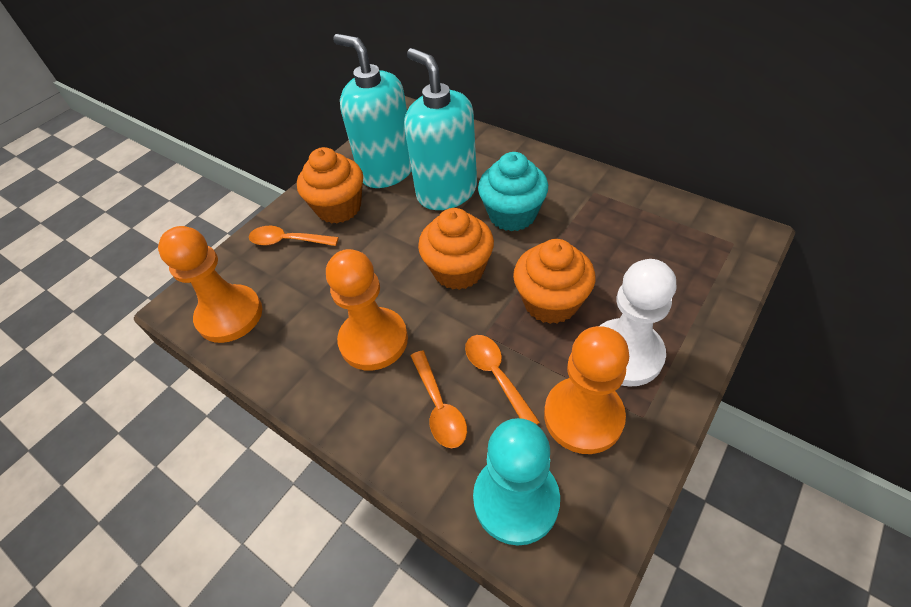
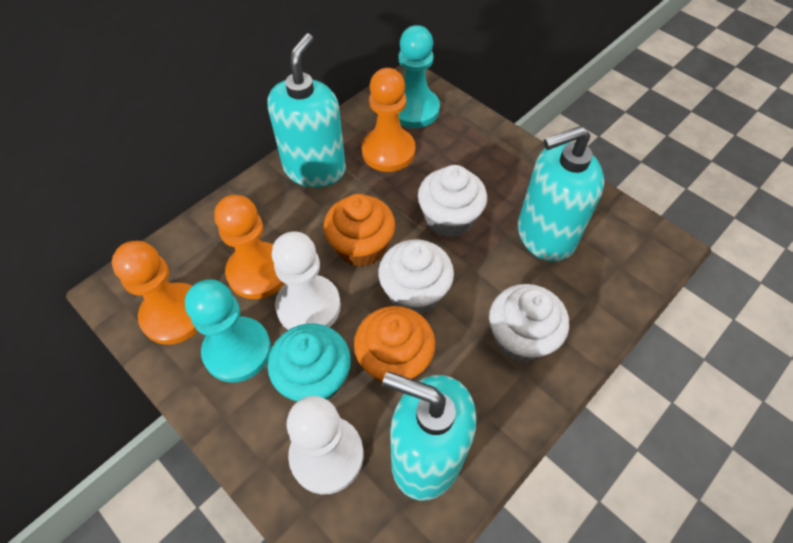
orange cupcake: [297,147,363,224] [418,208,494,290] [513,239,595,324] = 3 -> [324,194,395,267] [354,306,435,383] = 2
orange spoon: [249,226,339,246] [411,350,467,448] [465,335,540,425] = 3 -> none = 0
turquoise pawn: [473,418,560,546] = 1 -> [185,279,271,382] [398,25,440,128] = 2
turquoise soap dispenser: [333,34,412,188] [404,48,477,210] = 2 -> [268,33,346,187] [383,371,476,500] [518,126,604,262] = 3
white cupcake: none = 0 -> [378,240,454,314] [418,165,487,238] [489,284,569,362] = 3
white pawn: [600,259,677,387] = 1 -> [272,232,341,330] [286,396,364,495] = 2

